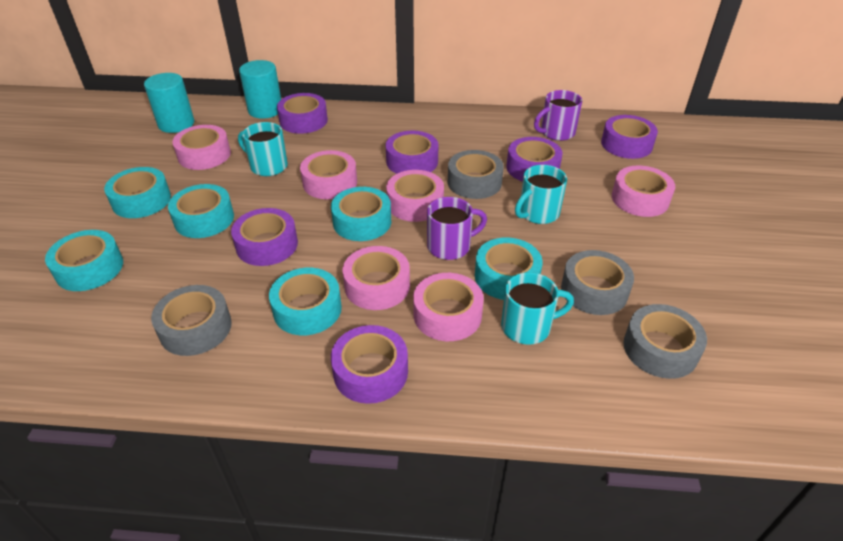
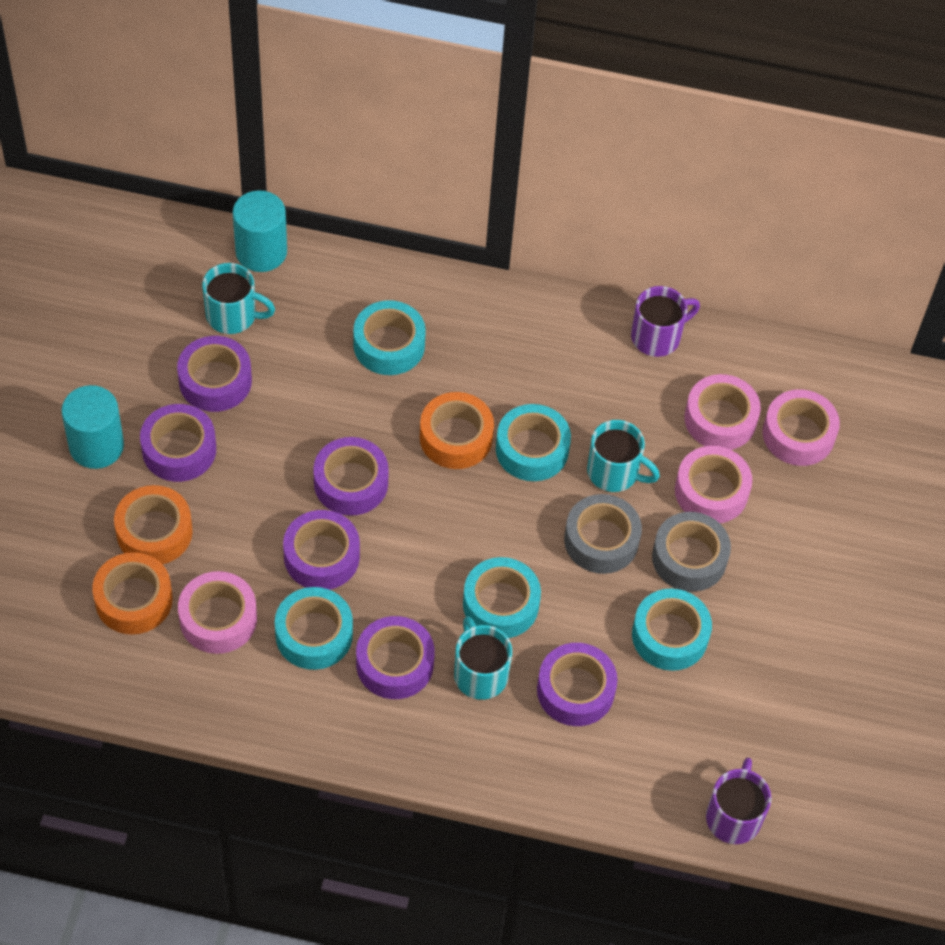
grey tape: [151,285,232,356] [448,150,504,199] [561,250,634,315] [623,304,707,379] = 4 -> [564,494,642,574] [652,512,731,592] = 2
orange tape: none = 0 -> [92,552,173,635] [114,485,193,564] [420,392,494,469] = 3
pink tape: [172,125,231,170] [300,150,357,199] [342,246,410,310] [386,170,444,222] [413,273,484,341] [612,165,675,217] = 6 -> [178,571,257,654] [675,446,752,523] [684,374,761,450] [762,389,840,466] = 4
turquoise tape: [45,230,123,291] [104,167,171,218] [168,184,234,238] [269,268,342,335] [331,187,391,241] [475,237,543,300] = 6 -> [275,587,353,670] [353,300,426,375] [463,557,541,638] [496,404,571,481] [632,588,712,671] = 5

